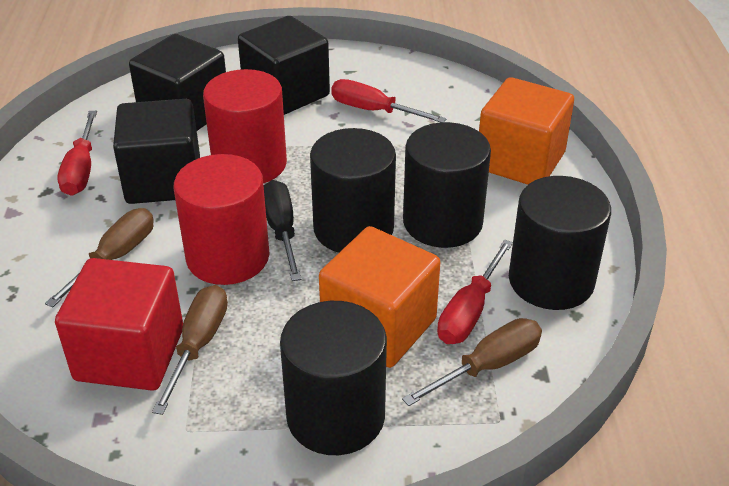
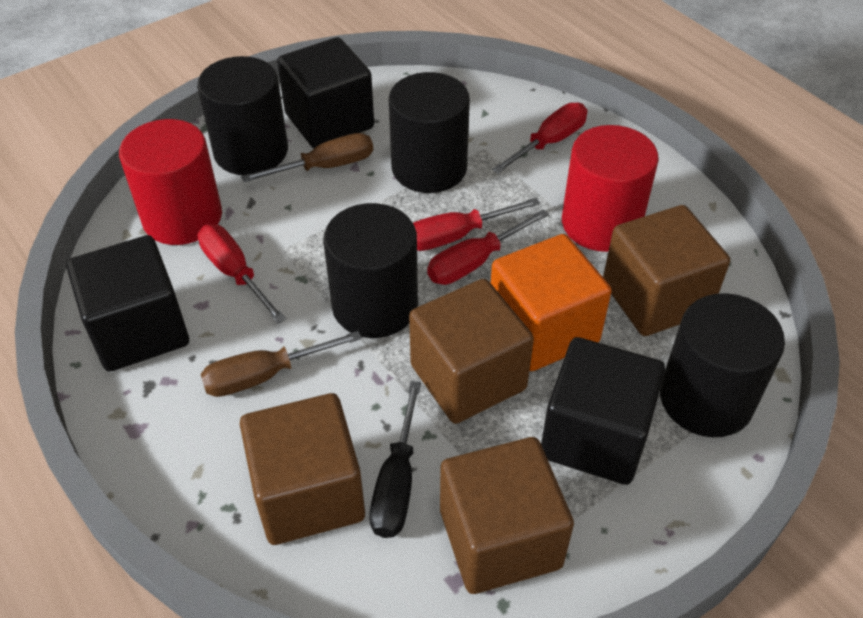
brown cube: none = 0 -> [240,393,365,545] [409,279,534,424] [440,437,574,594] [603,205,730,336] = 4
brown screwdriver: [45,208,154,307] [152,285,228,415] [402,318,542,406] = 3 -> [201,331,362,397] [241,133,373,182] = 2
orange cube: [319,226,440,368] [479,77,574,185] = 2 -> [491,234,612,371] = 1
red cube: [55,258,183,391] = 1 -> none = 0
red screwdriver: [57,111,97,196] [331,79,447,122] [437,239,513,344] = 3 -> [198,224,286,324] [413,198,540,251] [427,209,549,285] [492,102,587,174] = 4

